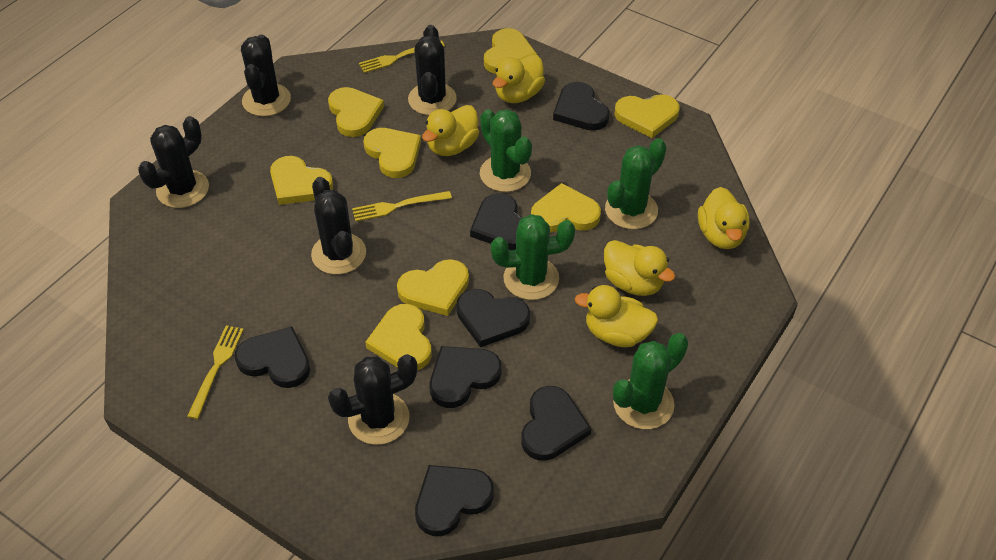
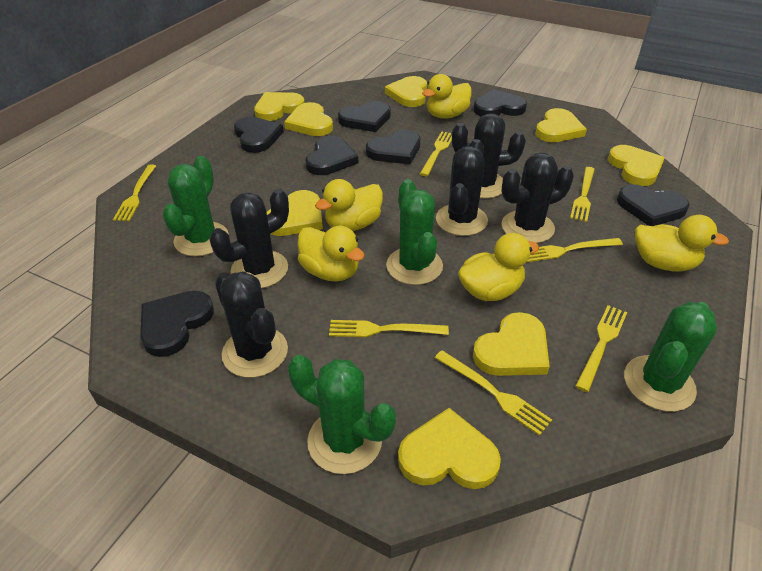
yellow fork: [187,325,244,419] [352,191,452,222] [359,40,445,73] = 3 -> [113,164,156,221] [329,320,449,337] [420,132,452,176] [435,350,552,436] [527,238,623,262] [570,167,595,222] [575,305,627,392] = 7

